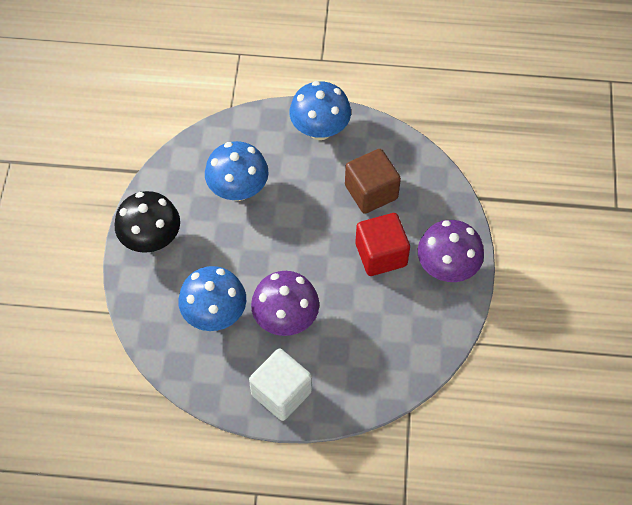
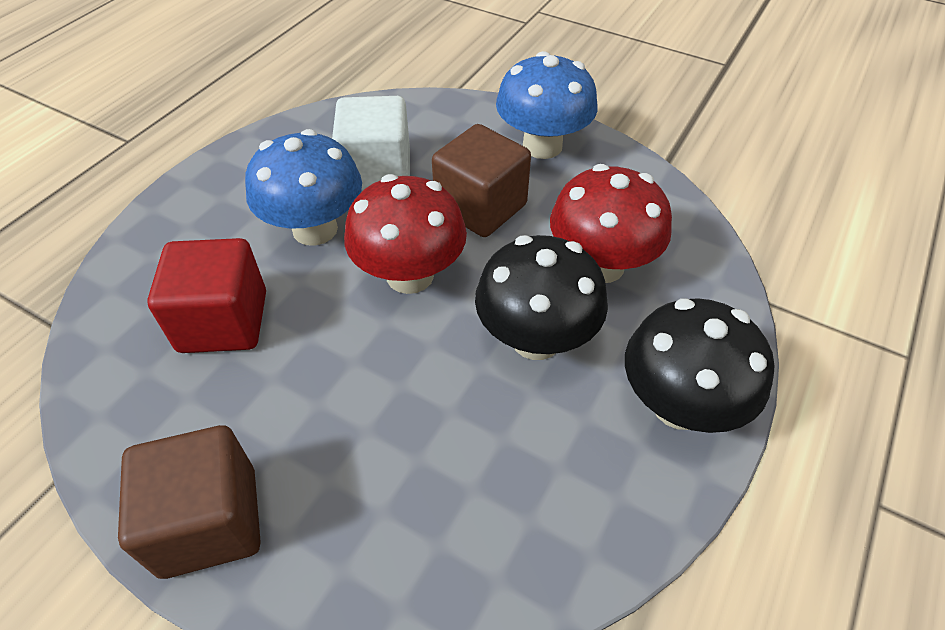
black mushroom: [115,191,180,253] = 1 -> [475,235,608,360] [625,298,774,433] = 2
blue mushroom: [178,266,246,331] [205,141,269,201] [289,81,351,140] = 3 -> [245,129,362,246] [496,51,597,159] = 2
brown cube: [345,149,401,214] = 1 -> [118,425,261,579] [432,124,531,237] = 2
purple mushroom: [251,271,319,336] [418,220,484,282] = 2 -> none = 0
red mushroom: none = 0 -> [344,174,467,294] [550,164,672,283] = 2

